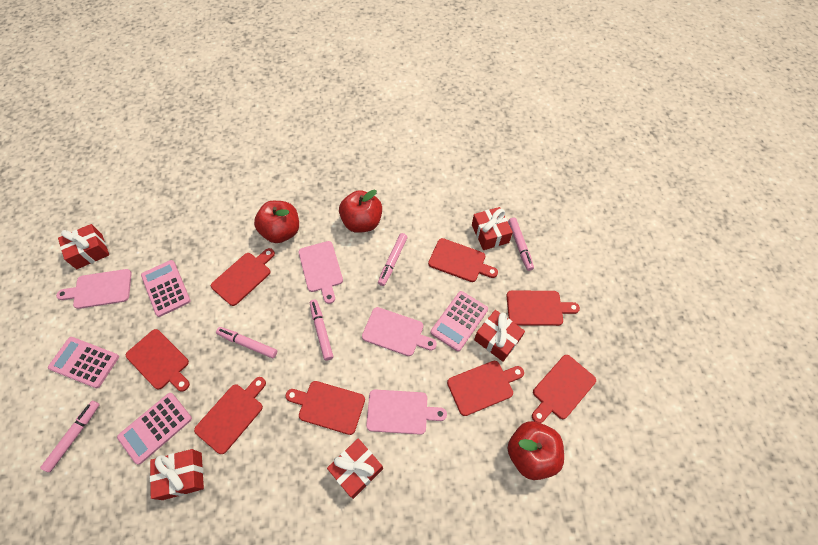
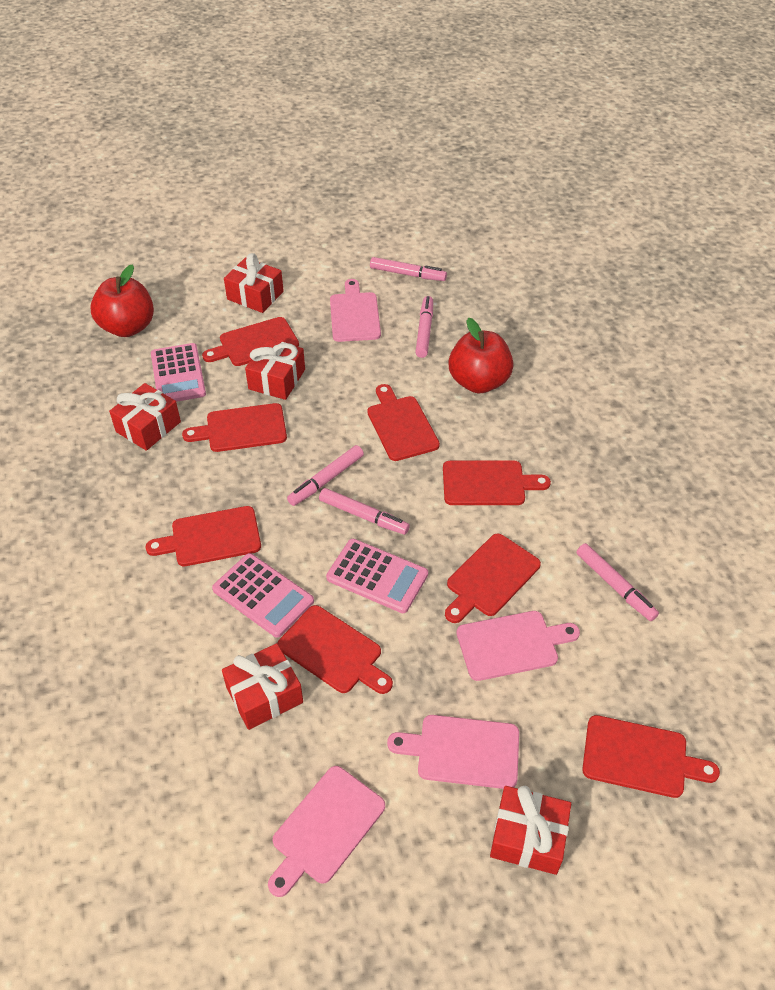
pink calculator: [48,337,119,388] [117,393,192,465] [141,260,191,317] [431,291,488,351] = 4 -> [151,343,206,402] [212,553,314,638] [326,539,428,613] = 3
red apple: [254,201,299,243] [339,190,382,233] [507,421,564,480] = 3 -> [90,264,154,337] [448,317,514,393] = 2

